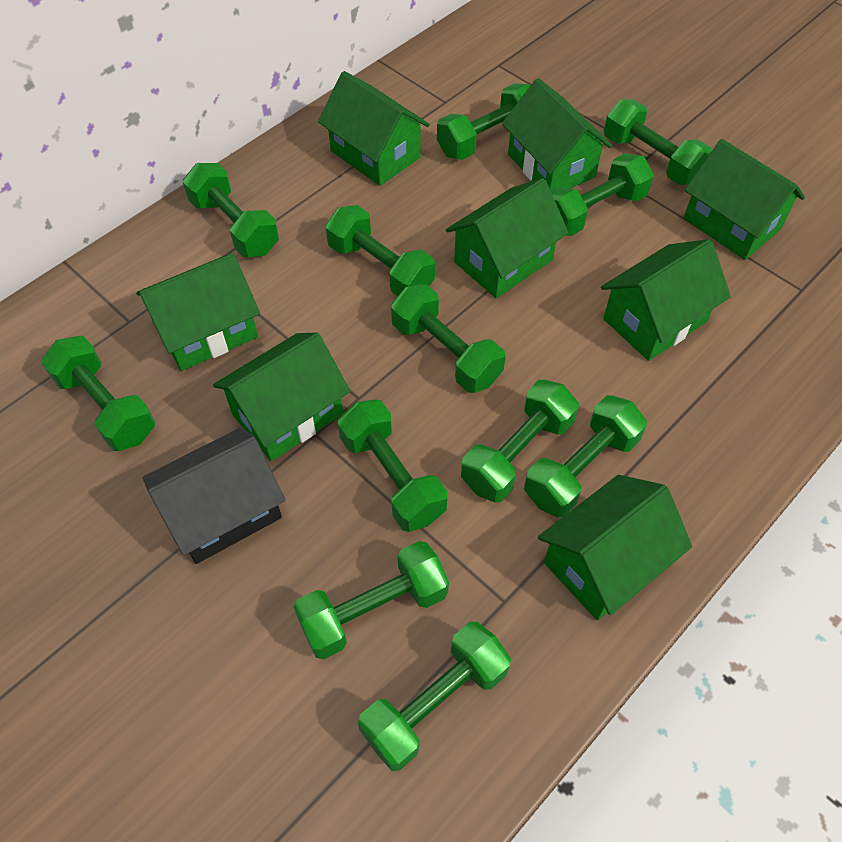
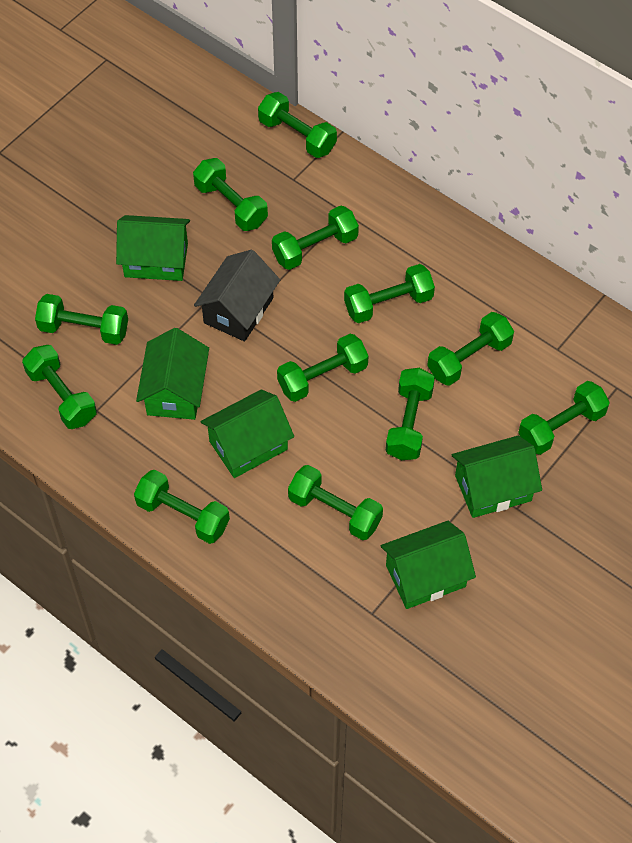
green house: [136,253,260,371] [213,333,350,461] [318,71,430,186] [446,178,569,298] [502,78,612,191] [538,475,692,620] [601,239,731,361] [684,139,805,260] = 8 -> [116,215,190,281] [136,328,209,420] [201,389,294,478] [381,521,476,609] [452,436,542,518] = 5

